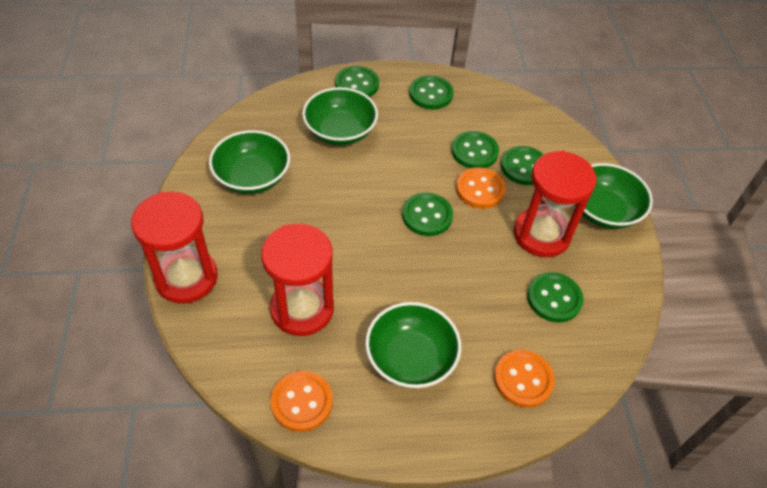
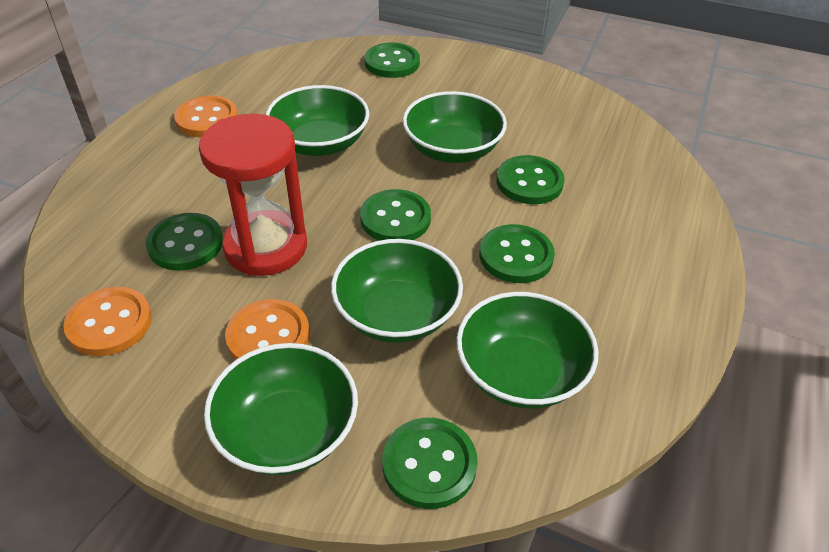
green bowl: [209,130,290,194] [302,87,378,145] [365,302,461,388] [575,163,653,229] = 4 -> [204,343,358,475] [266,85,369,156] [331,239,463,343] [403,91,507,163] [456,292,599,409] = 5
red hourglass: [131,191,218,304] [261,224,334,336] [514,151,596,257] = 3 -> [199,114,307,276] = 1

